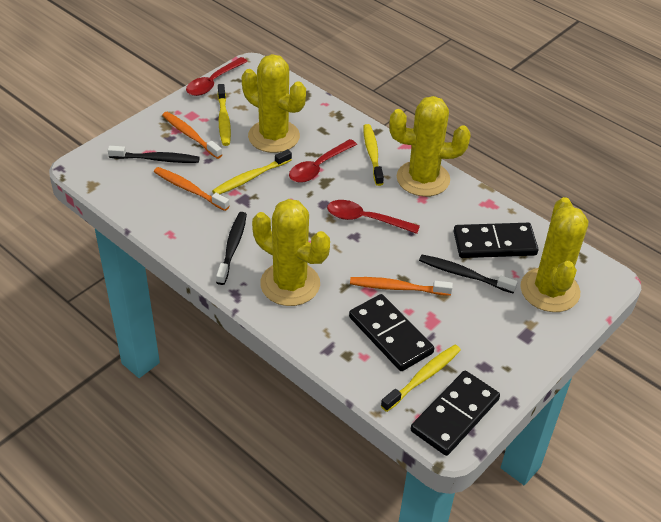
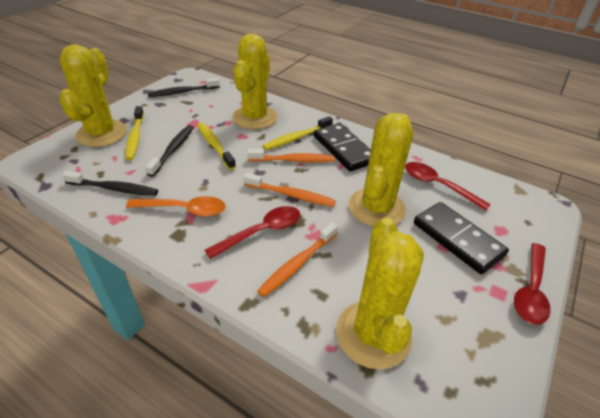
black domino: [349,294,434,371] [411,371,500,456] [453,223,538,258] = 3 -> [314,123,371,171] [414,202,509,274] = 2
orange spoon: none = 0 -> [126,196,225,217] = 1
yellow toothbrush: [212,149,292,194] [217,84,231,146] [363,124,384,186] [381,345,461,412] = 4 -> [125,106,144,160] [197,123,236,170] [263,116,333,150] = 3

